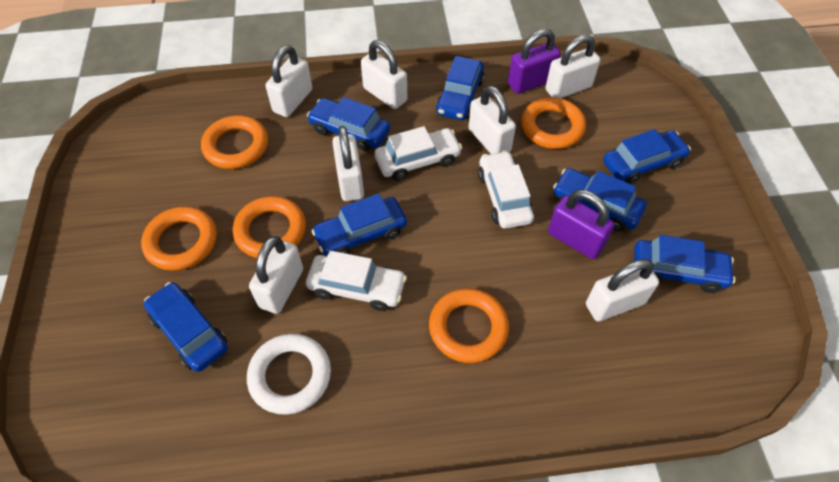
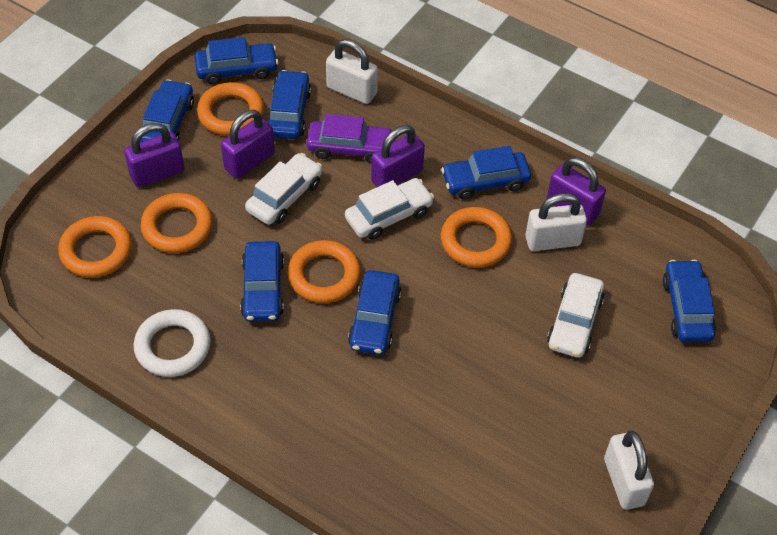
purple car: none = 0 -> [307,114,392,164] = 1
purple padlock: [508,29,561,94] [548,190,615,259] = 2 -> [124,123,184,188] [221,110,275,179] [371,125,425,187] [547,157,606,225] = 4
white padlock: [249,236,303,314] [266,45,313,117] [332,126,364,201] [361,40,407,109] [469,85,516,154] [545,35,600,98] [586,259,659,322] = 7 -> [326,39,378,104] [525,193,587,251] [604,431,654,510] = 3

